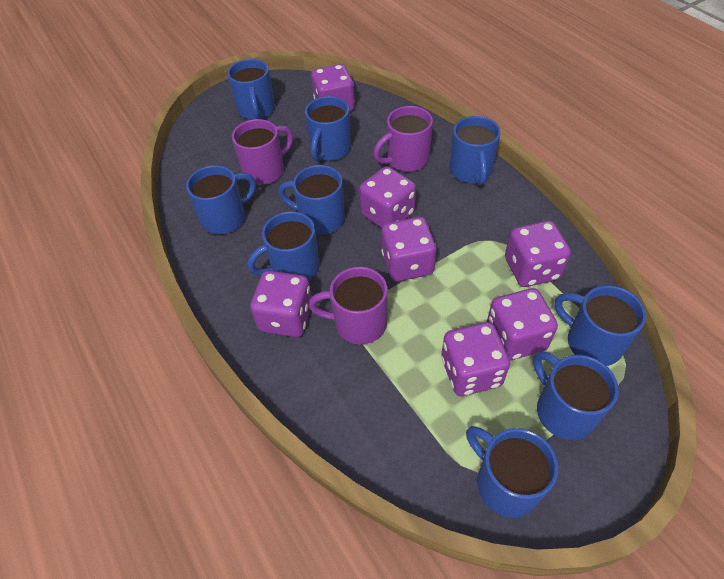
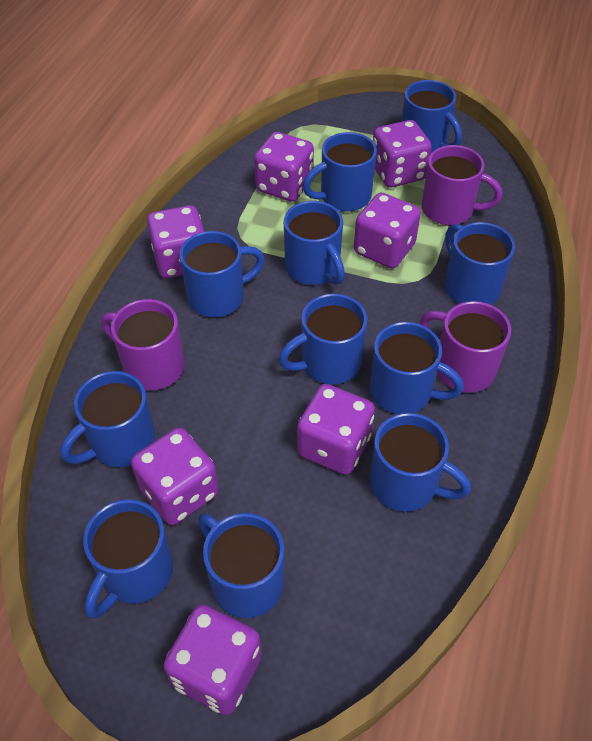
blue mug: [186,165,256,234] [227,59,275,120] [247,211,320,280] [279,165,345,235] [305,96,351,161] [450,116,501,185] [466,426,558,518] [533,351,619,440] [554,285,646,366] = 9 -> [60,371,155,467] [83,499,173,619] [179,231,265,317] [198,513,284,618] [279,293,367,384] [284,201,345,285] [303,132,377,212] [370,322,464,414] [370,413,471,512] [402,80,462,153] [445,222,515,305] = 11

